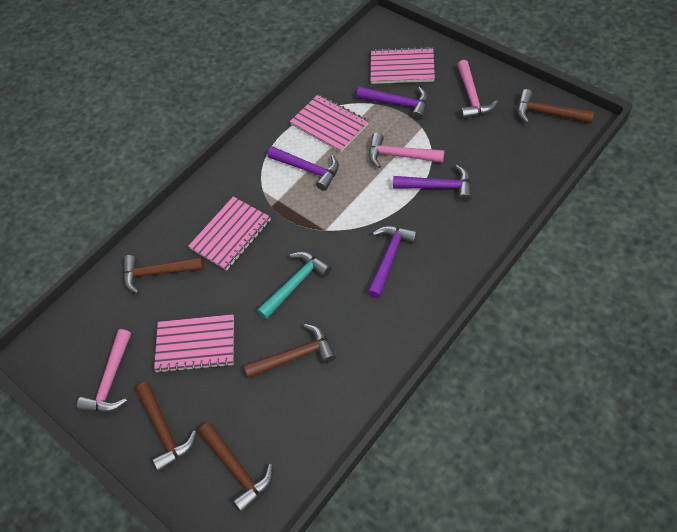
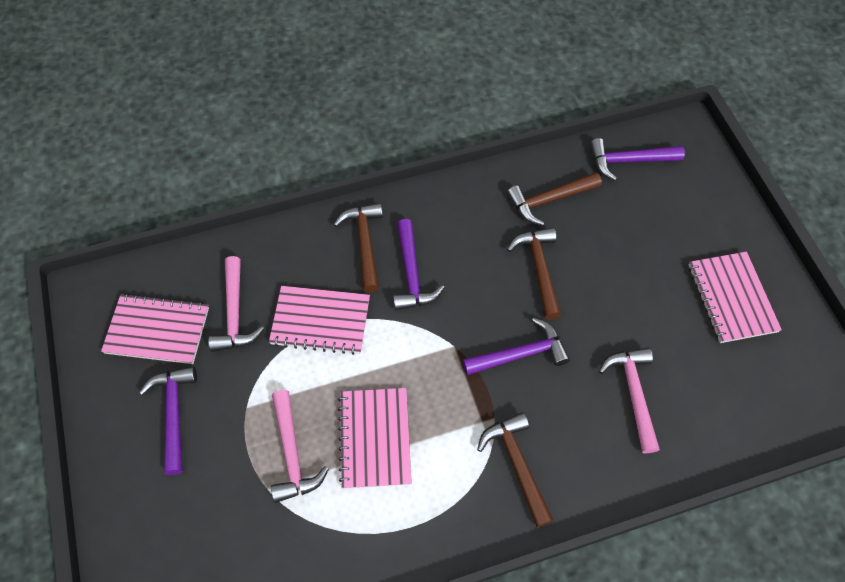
brown hammer: [123,255,204,294] [135,382,197,472] [198,422,273,513] [244,324,336,379] [518,89,595,123] = 5 -> [334,203,383,292] [477,412,553,527] [507,172,602,226] [507,227,561,320] = 4
turquoise hammer: [257,252,332,319] = 1 -> none = 0

